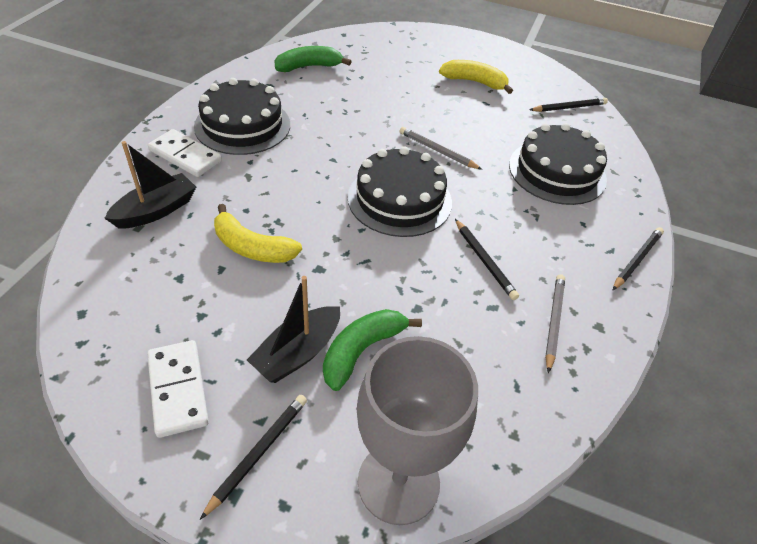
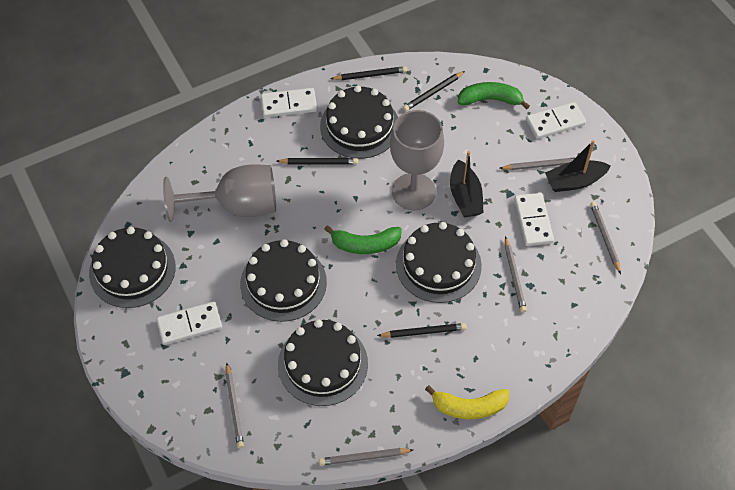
black cake: [194,78,290,155] [348,146,452,237] [509,123,607,205] = 3 -> [89,227,176,308] [240,239,327,322] [278,319,368,406] [320,85,398,159] [396,222,482,303] = 5
grey goblet: [357,336,478,525] = 1 -> [163,164,276,222] [390,110,444,210] = 2
grey pencil: [399,127,482,170] [545,274,565,373] = 2 -> [225,363,244,448] [319,448,413,465] [499,157,575,170] [505,236,527,313] [590,202,621,274] = 5
white domino: [147,340,209,438] [148,129,222,177] = 2 -> [156,301,222,345] [261,88,317,117] [514,193,554,246] [526,102,586,139] = 4
yellow banana: [214,204,302,263] [439,60,513,94] = 2 -> [425,385,509,419] = 1

